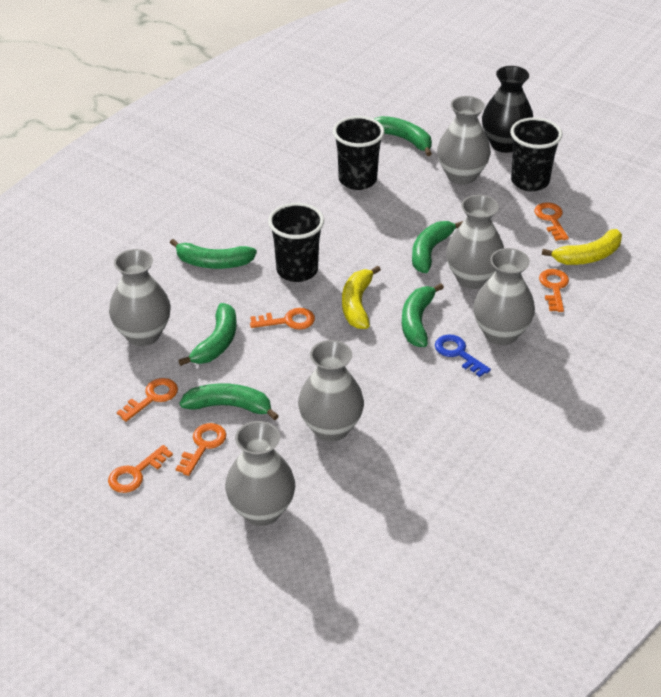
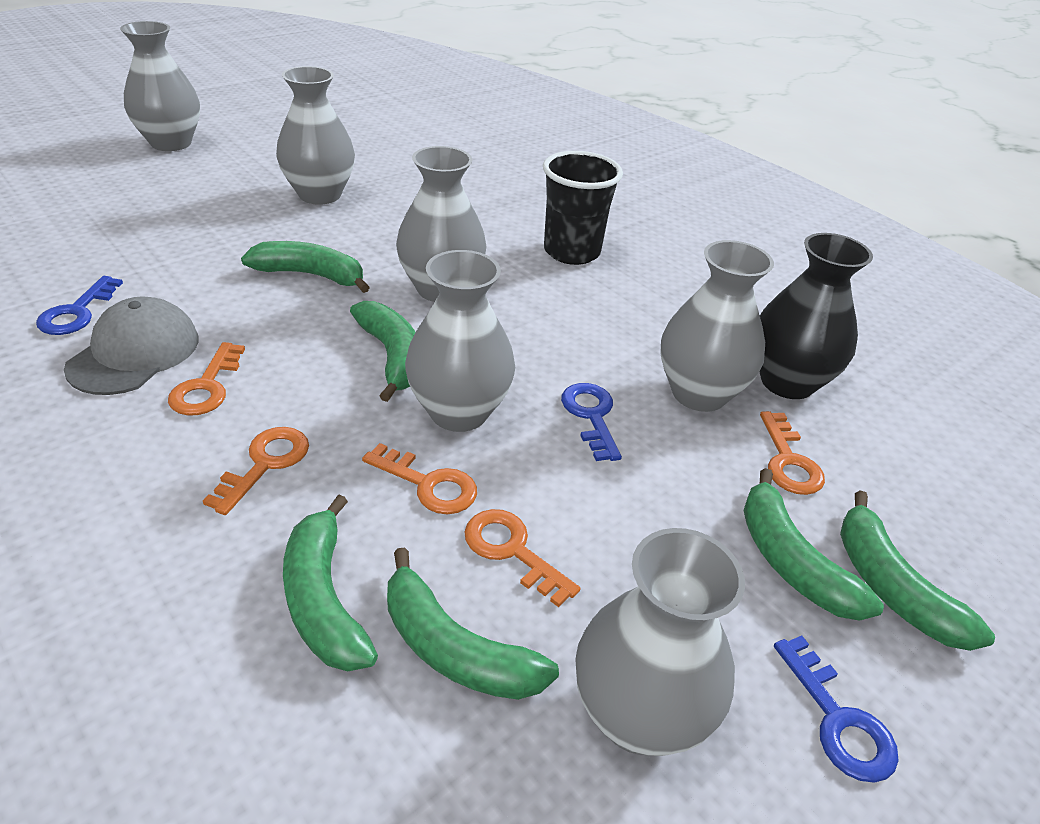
black cup: [268,203,324,282] [333,116,385,190] [510,117,562,192] = 3 -> [543,151,623,265] = 1
blue key: [435,334,491,377] = 1 -> [36,276,123,335] [561,383,622,461] [774,636,899,783] = 3
grey cap: none = 0 -> [64,296,198,395] = 1
orange key: [108,445,173,493] [117,378,178,422] [176,423,226,476] [250,308,315,330] [535,202,569,241] [539,269,569,312] = 6 -> [168,342,245,415] [203,427,309,515] [362,443,477,514] [464,509,581,607] [760,411,825,495] = 5
yellow banana: [342,266,381,329] [542,229,622,265] = 2 -> none = 0

